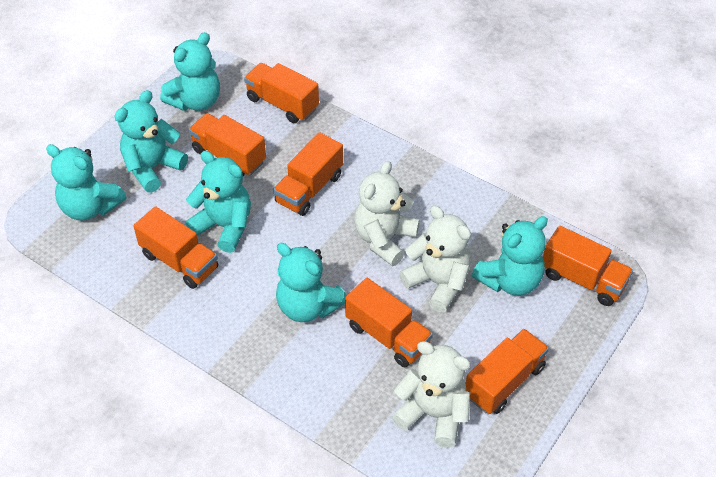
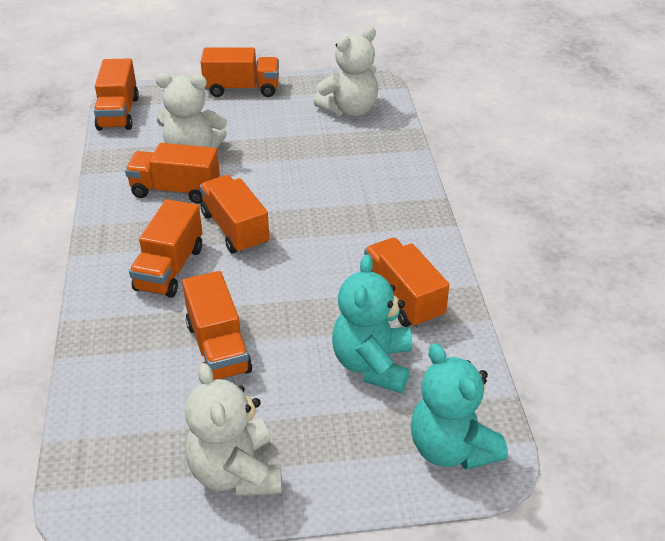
turquoise teddy bear: [46,144,126,220] [115,90,188,193] [160,32,220,111] [185,151,251,253] [276,243,347,322] [472,216,548,296] = 6 -> [332,255,412,393] [411,343,508,470] = 2

